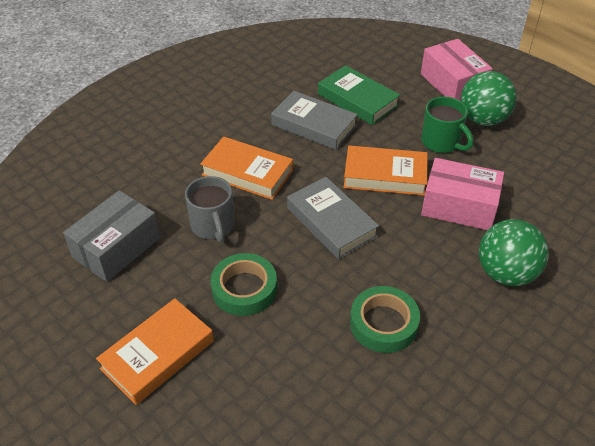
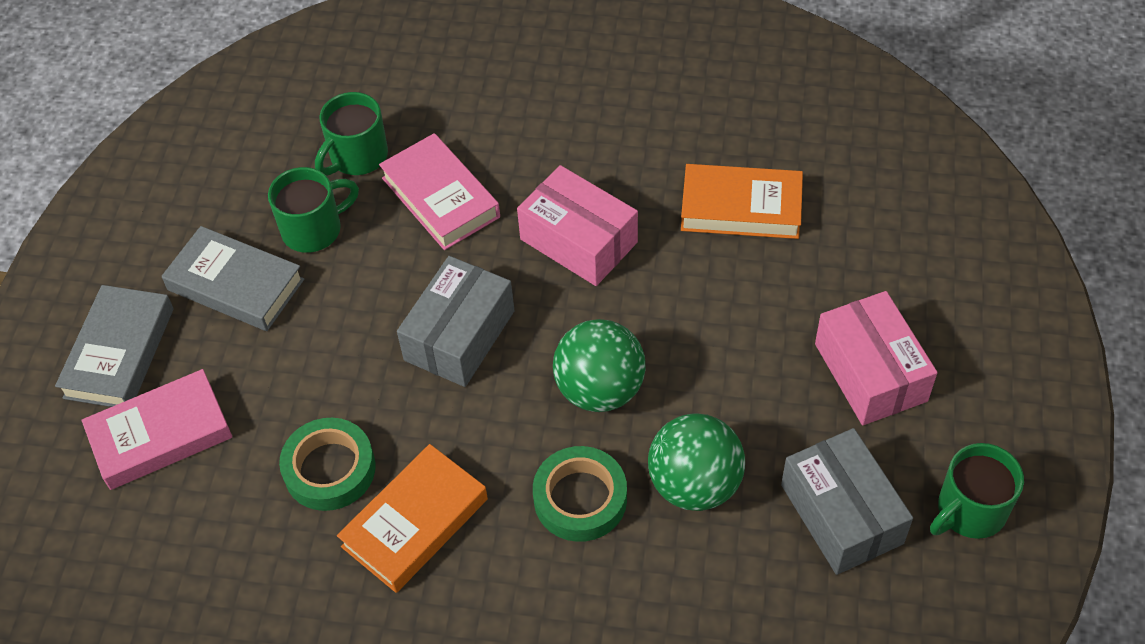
green book: [318,65,400,125] = 1 -> none = 0
green mug: [421,97,474,153] = 1 -> [268,167,359,253] [315,92,388,176] [930,443,1024,539] = 3
grey box: [63,190,160,282] = 1 -> [397,256,514,387] [781,428,913,575] = 2
grey mug: [185,176,234,243] = 1 -> none = 0
orange book: [96,298,214,405] [200,136,293,200] [344,145,428,196] = 3 -> [337,444,488,593] [681,164,803,239] = 2
pink book: none = 0 -> [82,369,232,490] [379,133,500,250] = 2

